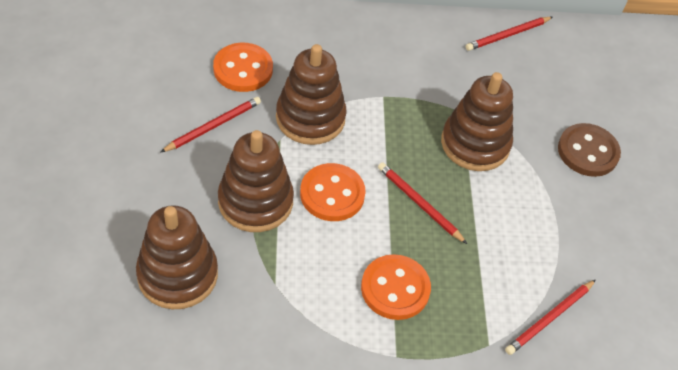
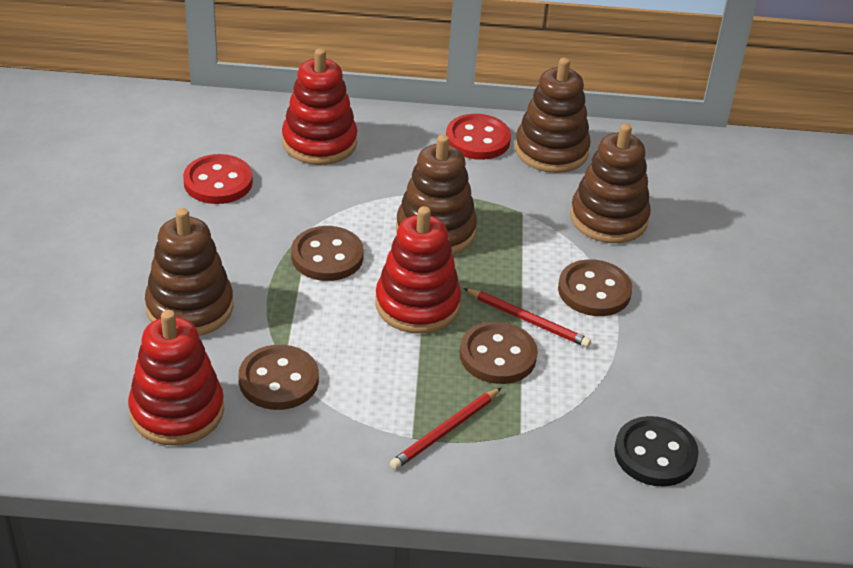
black button: none = 0 -> [614,416,699,487] = 1
brown button: [558,123,621,177] = 1 -> [239,345,319,410] [291,226,364,281] [460,321,538,384] [558,259,632,316] = 4
orange button: [213,43,273,92] [300,163,366,221] [361,254,431,320] = 3 -> none = 0
red button: none = 0 -> [183,154,253,204] [446,114,511,160] = 2
red pencil: [160,97,261,153] [378,162,467,244] [466,17,553,51] [505,280,596,355] = 4 -> [390,388,501,470] [463,288,591,347] = 2
red stacking toy: none = 0 -> [128,310,224,446] [282,48,357,165] [375,206,461,334] = 3

